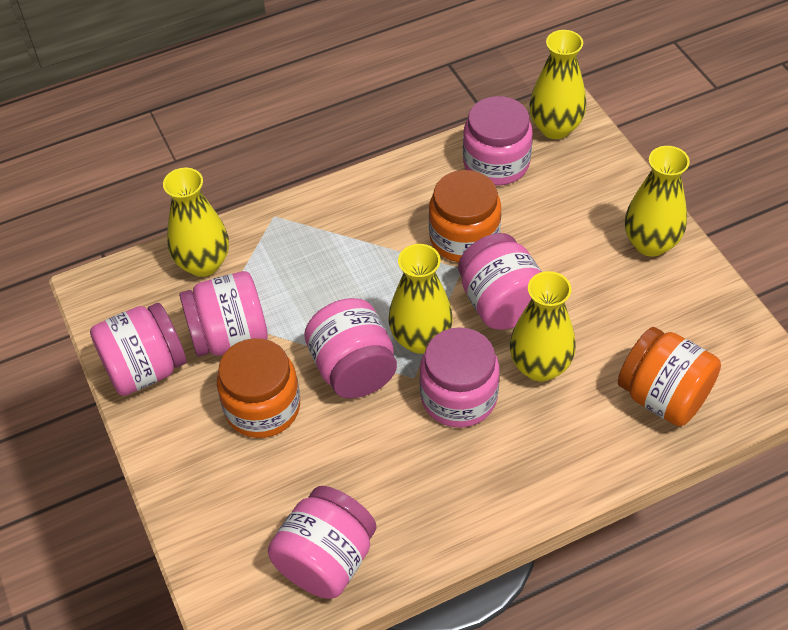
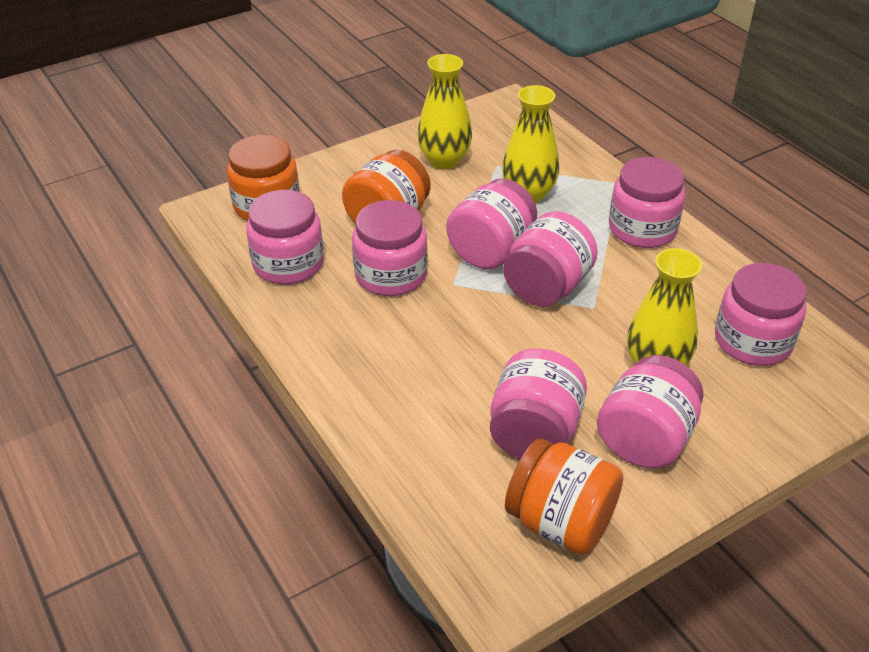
pink jar: [90,303,186,396] [179,271,268,357] [268,486,377,599] [304,298,397,399] [420,327,500,427] [458,233,542,330] [463,96,533,185] = 7 -> [246,190,324,285] [352,200,428,296] [446,178,537,269] [490,348,587,459] [503,211,598,307] [597,355,704,469] [609,157,685,248] [715,263,807,366] = 8
yellow vase: [163,168,229,277] [389,244,453,354] [510,271,576,382] [529,30,586,139] [625,146,690,257] = 5 -> [417,54,472,169] [502,85,559,203] [627,248,702,366] = 3

